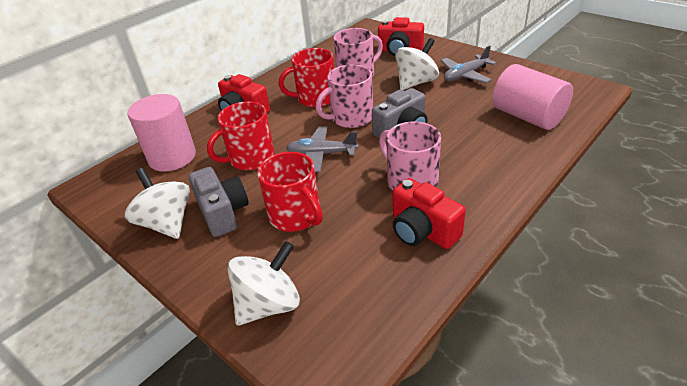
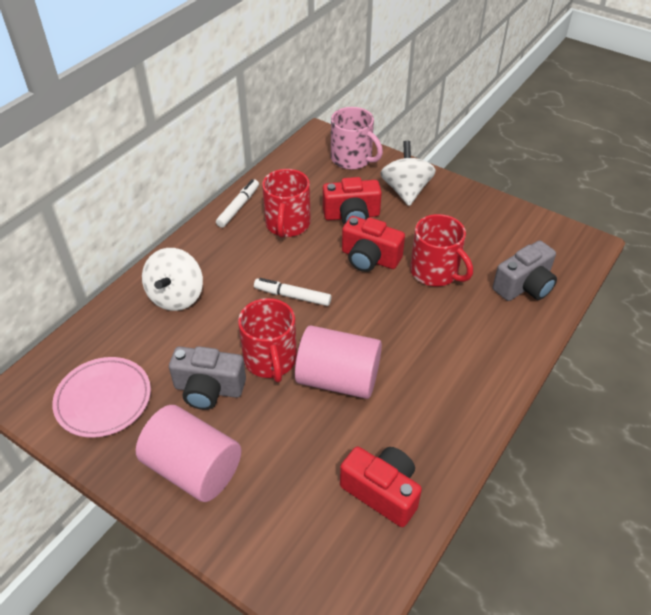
grey plane: [286,126,358,172] [441,45,496,83] = 2 -> none = 0
pink mug: [316,64,373,128] [334,28,383,77] [379,121,441,191] = 3 -> [331,107,383,170] = 1
pink plate: none = 0 -> [52,357,151,438] = 1
white marker: none = 0 -> [216,179,259,228] [254,278,331,306] = 2
white spinning top: [125,168,190,239] [227,241,300,325] [395,38,439,90] = 3 -> [142,248,203,311] [380,141,436,206] = 2

